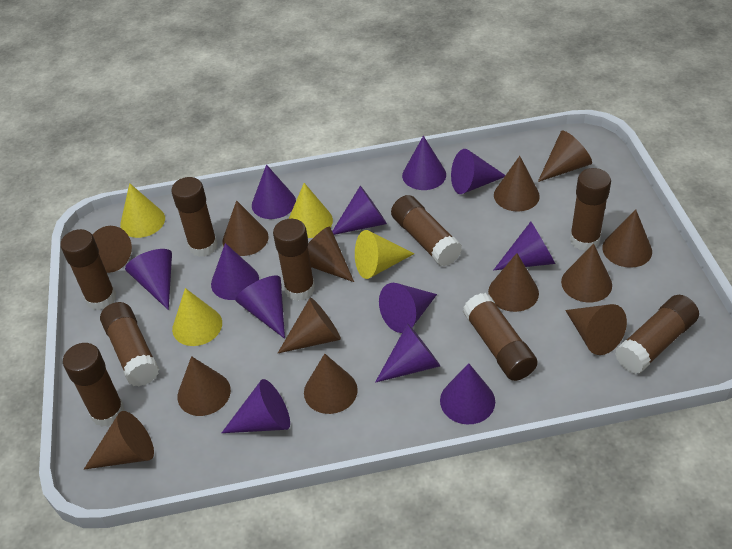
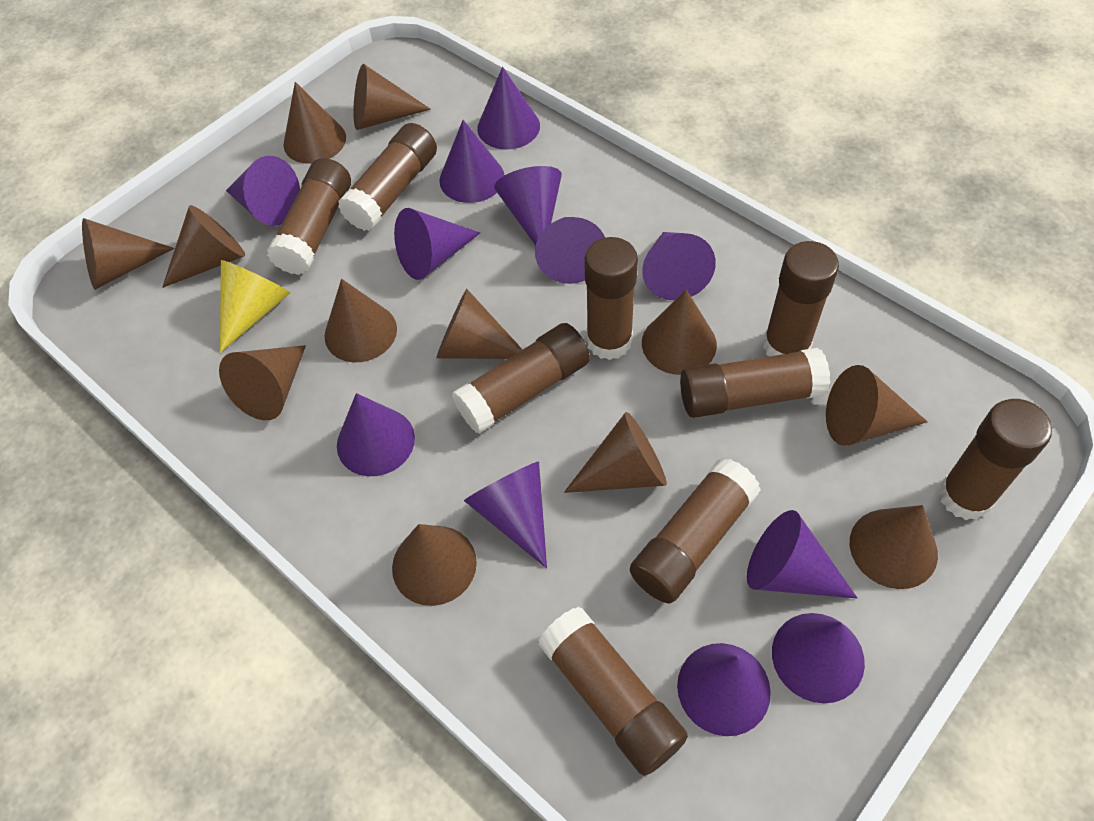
brown cone: [84,411,154,470] [93,226,132,273] [177,356,231,416] [223,200,269,256] [278,297,341,353] [304,354,358,414] [308,227,354,282] [488,253,539,312] [494,156,540,212] [538,131,592,182] [561,244,612,303] [565,304,627,355] [602,210,652,268] = 13 -> [82,218,174,290] [162,205,245,288] [219,345,306,420] [284,82,346,164] [325,279,397,362] [353,64,431,130] [392,524,477,606] [436,289,523,359] [564,412,667,493] [642,289,717,375] [826,365,928,446] [850,505,938,589] = 12
yellow cone: [120,183,165,238] [172,288,222,346] [289,183,333,238] [355,230,414,279] = 4 -> [220,260,290,353] = 1

